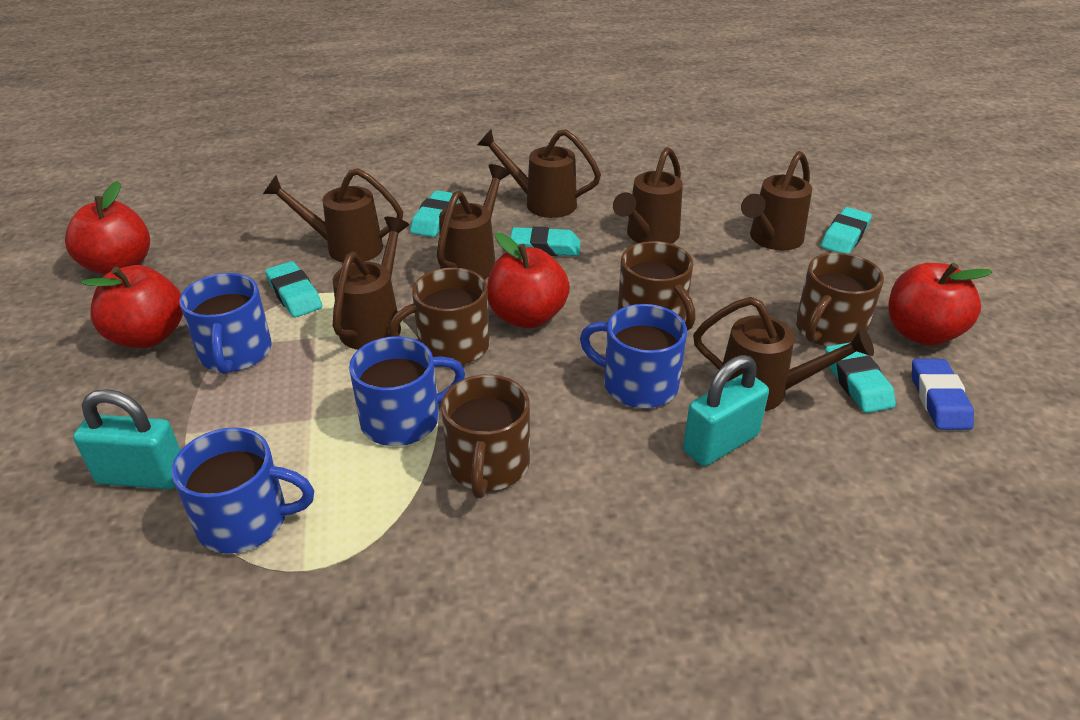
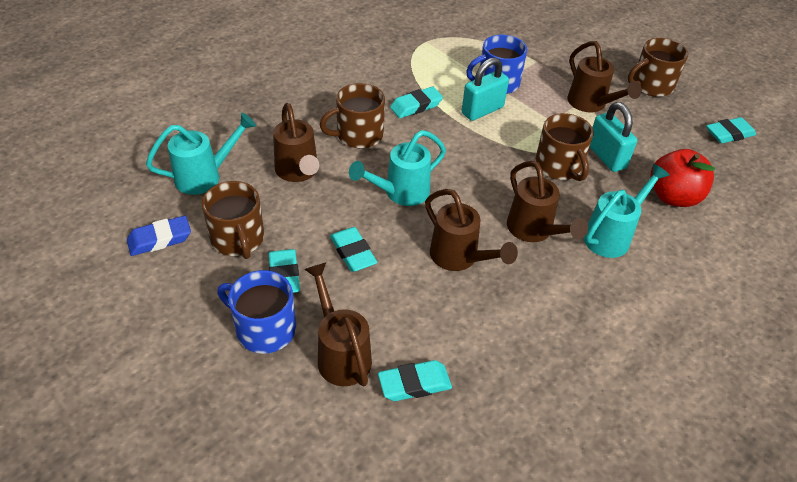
blue mug: [172,427,314,554] [179,273,272,374] [349,336,465,446] [580,304,687,408] = 4 -> [217,270,296,354] [466,35,527,94] = 2
brown watering can: [263,168,403,263] [333,217,409,350] [437,164,510,279] [477,129,601,218] [613,147,683,244] [693,297,874,411] [741,151,812,251] = 7 -> [273,103,319,182] [304,263,372,386] [425,189,518,271] [507,161,588,242] [567,41,642,113] = 5
red apple: [65,181,150,275] [81,265,183,348] [487,233,570,328] [889,262,992,346] = 4 -> [650,149,715,207] = 1
turquoise watering can: none = 0 -> [146,113,256,195] [349,130,446,206] [583,164,670,258] = 3

